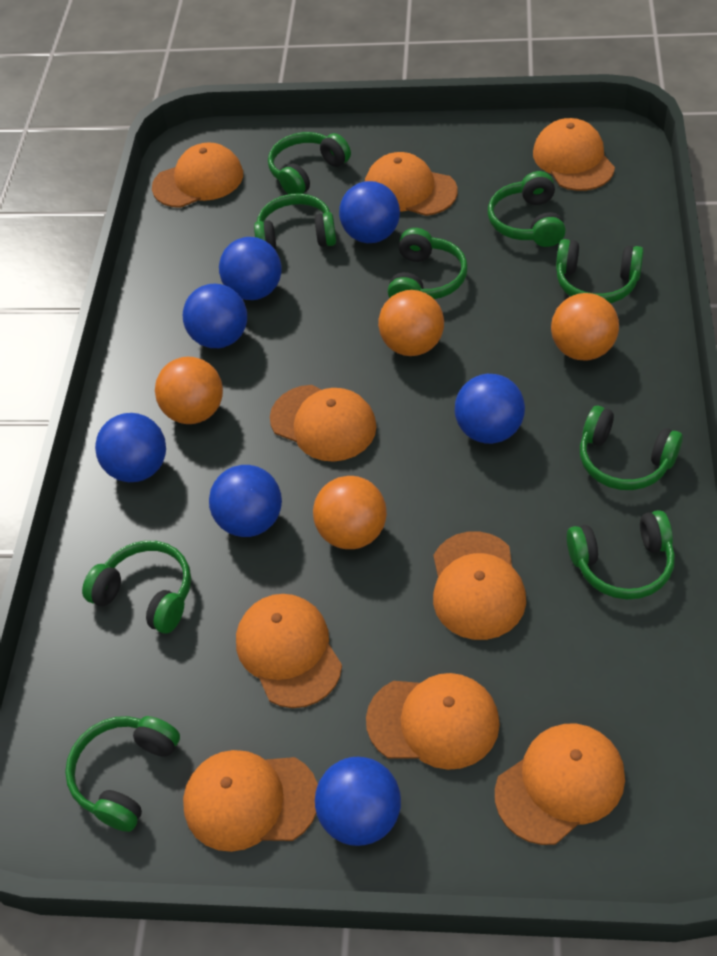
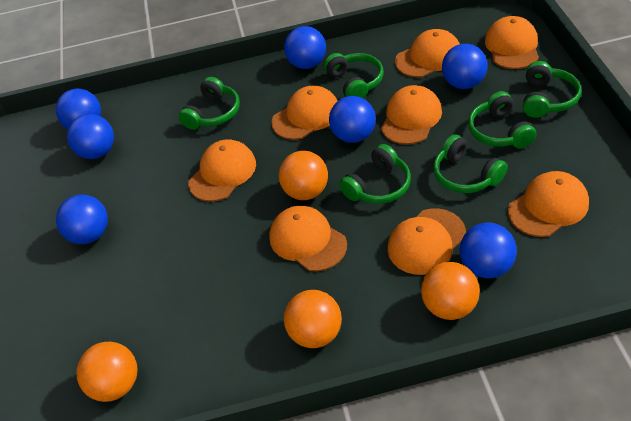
green headphones: [65,716,180,832] [82,541,191,634] [254,193,336,250] [268,132,351,194] [388,228,467,299] [488,171,566,247] [556,239,644,303] [567,510,675,599] [580,406,683,490] = 9 -> [178,77,240,130] [324,53,384,99] [339,144,411,204] [433,134,508,193] [468,91,536,148] [523,61,581,118] = 6
orange cap: [152,142,243,208] [183,750,318,852] [236,594,342,708] [270,385,377,462] [365,152,458,216] [366,673,500,770] [433,531,526,640] [495,724,625,845] [533,118,615,191] = 9 -> [188,139,256,202] [269,206,347,271] [271,85,337,140] [381,85,442,145] [388,209,466,275] [395,29,460,77] [485,16,539,69] [508,171,589,237] = 8

